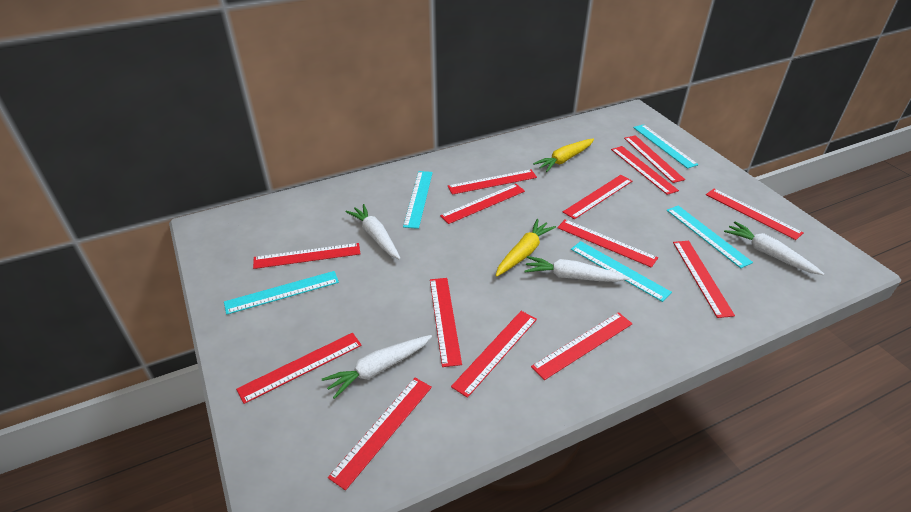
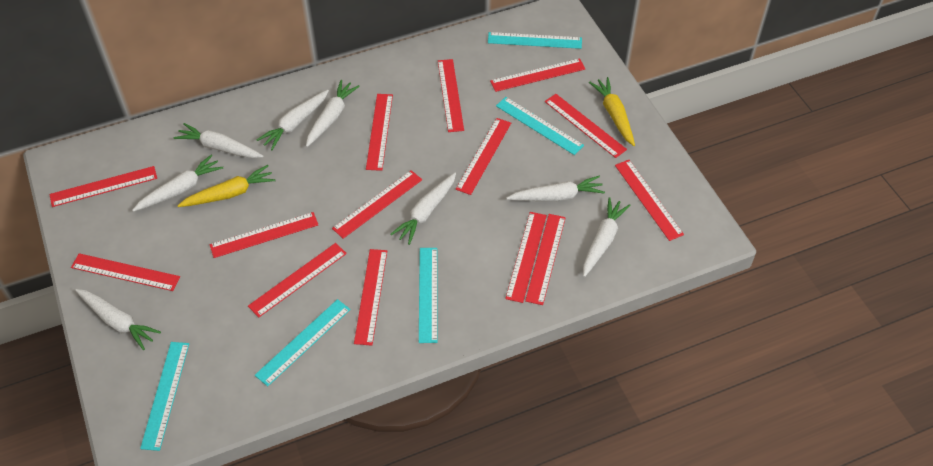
white carrot: [322,335,432,399] [345,204,401,260] [525,256,629,282] [724,222,824,275] = 4 -> [75,289,161,350] [132,154,223,212] [173,123,263,158] [256,90,329,150] [306,80,360,147] [390,173,456,245] [506,176,605,201] [583,197,631,277] = 8

